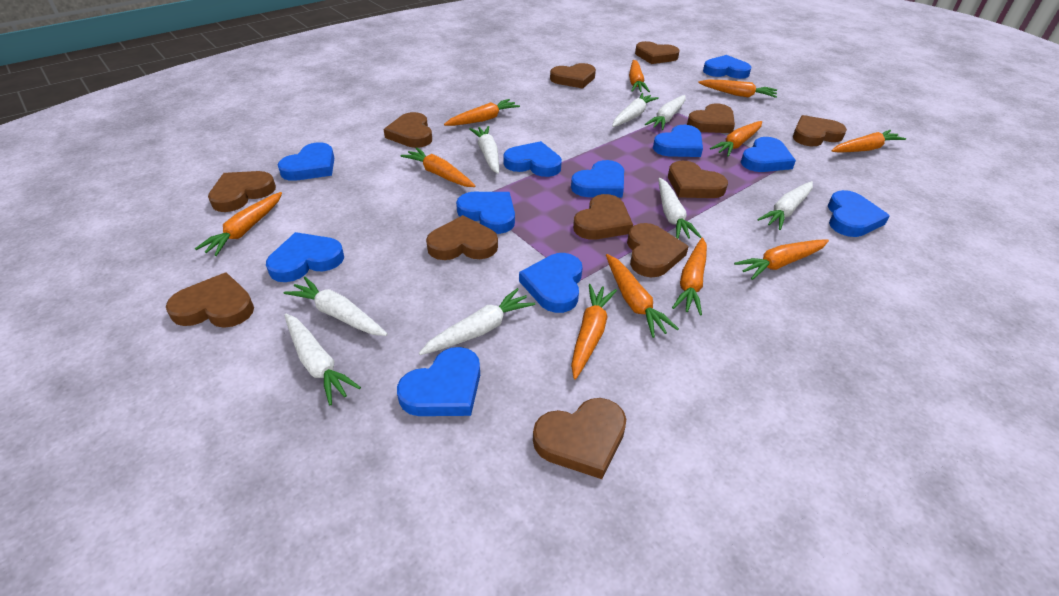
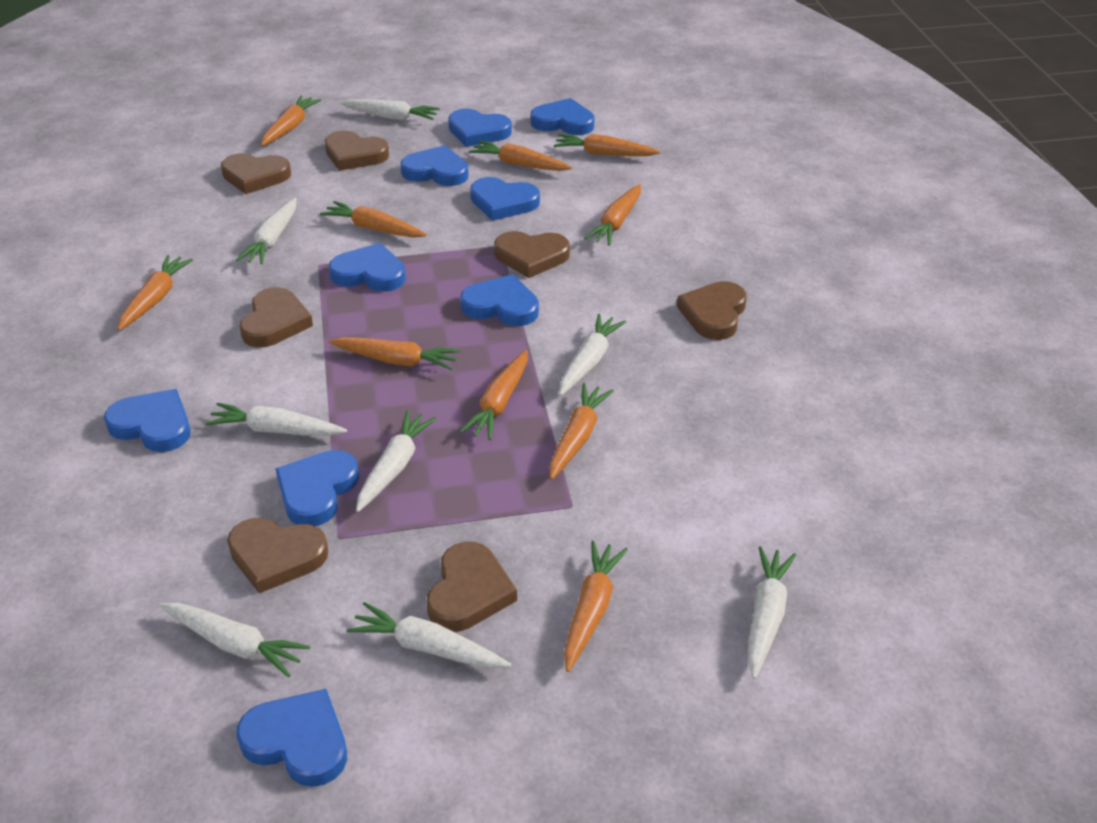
blue heart: [266,232,344,282] [278,142,334,181] [397,347,480,416] [456,192,515,234] [503,141,562,177] [519,253,583,313] [571,160,624,197] [653,125,703,157] [703,55,751,79] [741,137,796,172] [828,190,890,237] = 11 -> [104,389,191,452] [237,689,347,787] [275,450,359,526] [329,243,406,292] [400,145,469,186] [448,109,512,147] [460,274,539,326] [470,177,540,221] [531,98,594,135] = 9
brown heart: [166,272,254,328] [208,171,276,212] [383,112,432,148] [426,215,498,260] [533,398,626,479] [550,63,596,89] [573,194,633,240] [627,223,689,277] [635,41,679,64] [668,161,728,198] [687,103,735,133] [793,115,847,146] = 12 -> [221,153,291,194] [227,518,328,593] [240,287,313,348] [325,131,389,171] [427,542,517,632] [494,231,570,278] [677,281,747,340] = 7
orange carrot: [195,192,282,256] [400,147,475,187] [444,99,520,126] [571,284,617,379] [606,254,679,338] [629,60,650,92] [672,238,707,315] [698,80,777,98] [710,121,762,157] [734,240,829,280] [832,130,906,153] = 11 -> [118,255,193,331] [261,96,321,146] [320,201,427,238] [329,337,460,370] [460,350,528,440] [469,140,572,171] [549,383,614,480] [554,134,660,156] [564,541,628,672] [584,184,641,245] = 10

